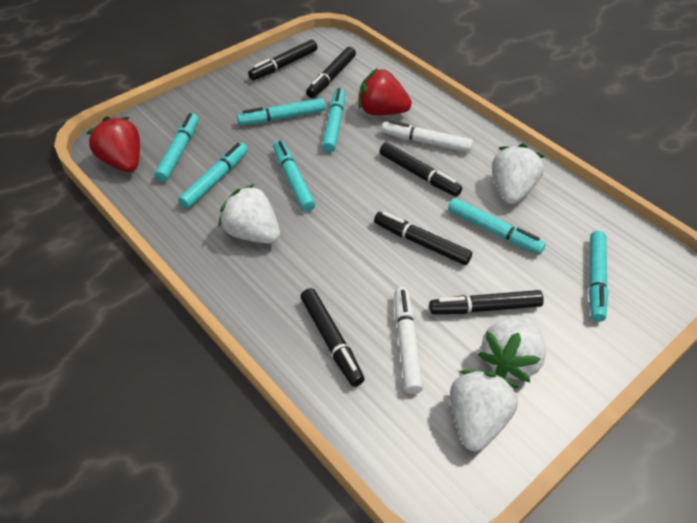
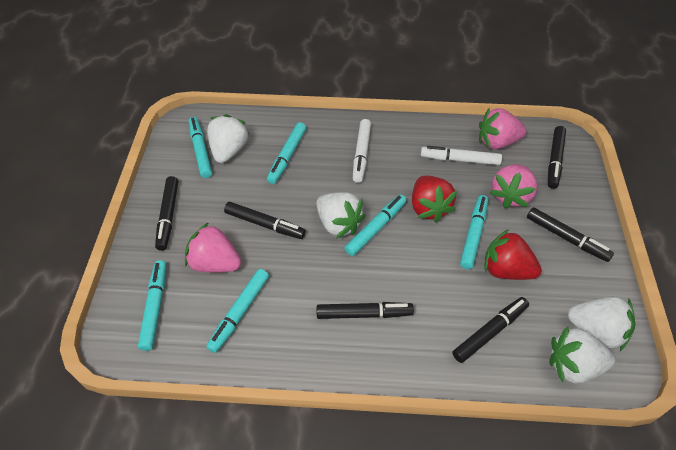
pink strawberry: none = 0 -> [185,222,241,272] [479,108,527,149] [490,164,537,208] = 3
turquoise marker: [154,113,199,182] [178,143,248,209] [237,98,326,125] [273,140,315,212] [322,88,345,153] [448,198,546,254] [589,231,609,322] = 7 -> [138,260,166,351] [189,117,212,178] [206,269,269,353] [267,122,306,184] [344,195,406,256] [460,195,488,269] = 6

